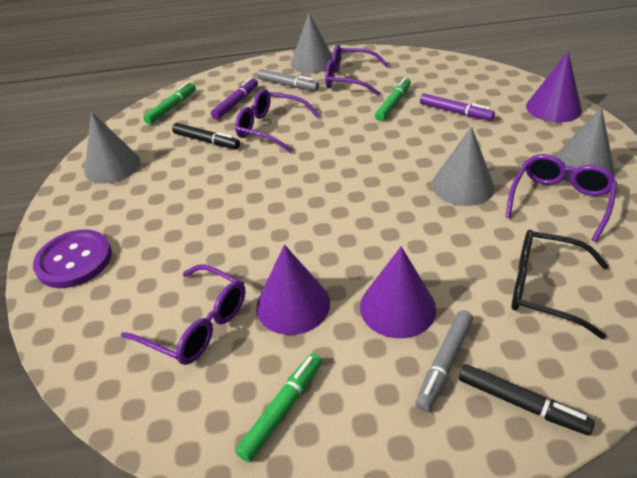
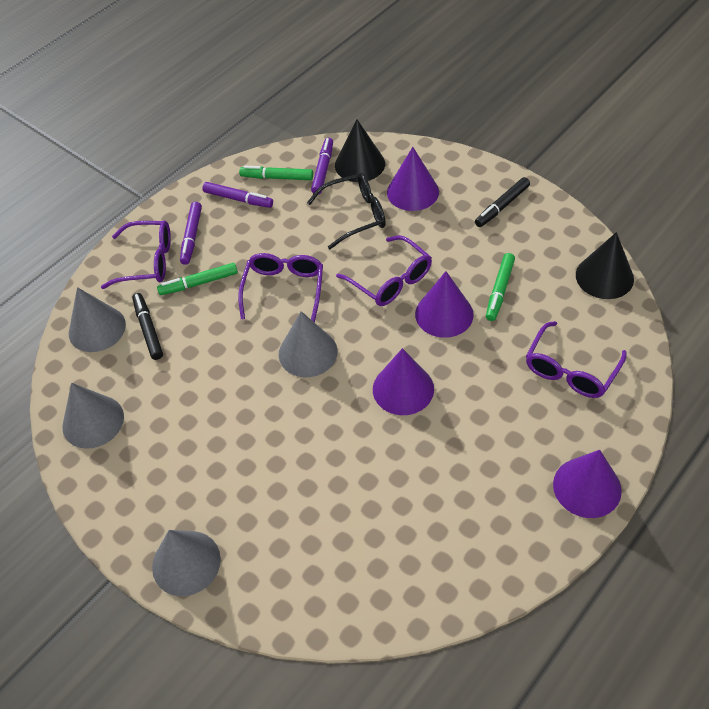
black cone: none = 0 -> [335,119,385,182] [576,232,634,299] = 2
grey marker: [257,69,319,91] [416,310,473,412] = 2 -> none = 0
purple button: [33,230,112,288] = 1 -> none = 0
purple cone: [256,245,330,335] [360,246,436,338] [526,52,582,122] = 3 -> [373,348,434,415] [387,147,439,211] [415,271,474,338] [553,450,622,518] = 4
purple marker: [211,77,258,120] [420,93,495,120] = 2 -> [180,202,202,265] [202,182,273,208] [311,138,333,195] = 3

